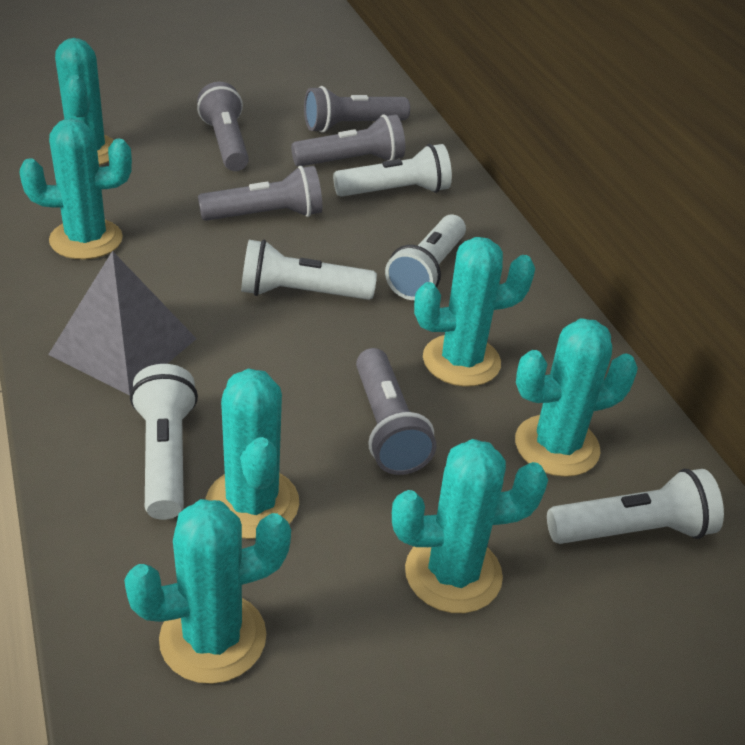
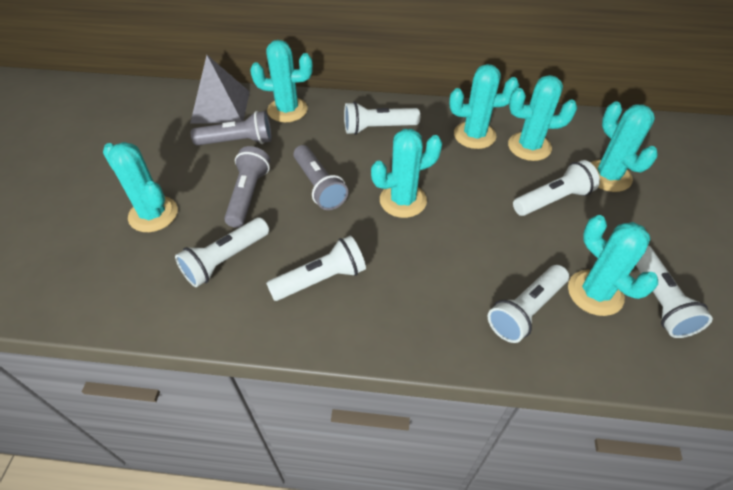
grey flashlight: [197,82,249,171] [198,166,322,221] [291,114,405,167] [304,86,410,133] [356,348,437,475] = 5 -> [191,111,272,145] [224,146,270,228] [293,145,348,210] = 3
white flashlight: [130,364,198,520] [241,240,377,300] [333,144,452,197] [385,214,466,300] [547,469,724,544] = 5 -> [175,218,269,287] [266,236,366,301] [344,102,420,135] [488,265,569,343] [513,160,600,216] [636,246,713,338] = 6

